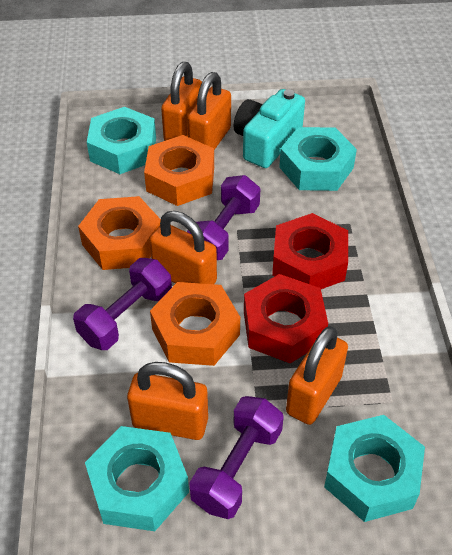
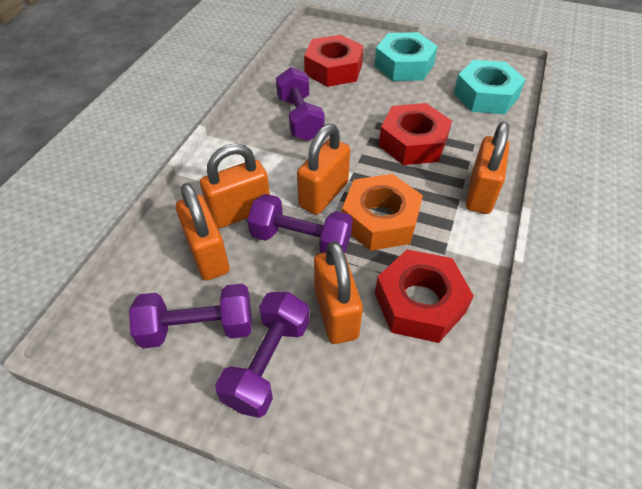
orange nut: [78,196,161,270] [144,135,214,206] [150,282,240,366] = 3 -> [342,174,423,251] = 1
purple dumbbell: [73,258,172,350] [187,175,260,260] [189,396,284,519] = 3 -> [129,284,252,348] [215,292,310,418] [247,194,353,253] [276,67,325,141] = 4
red nut: [244,274,328,363] [272,213,348,289] = 2 -> [304,34,364,87] [375,249,474,343] [379,103,452,165] = 3
turquoise camera: [233,89,305,168] = 1 -> none = 0
turquoise nut: [85,426,189,531] [87,107,156,174] [279,127,357,191] [324,415,425,522] = 4 -> [374,32,438,81] [454,60,526,114] = 2

